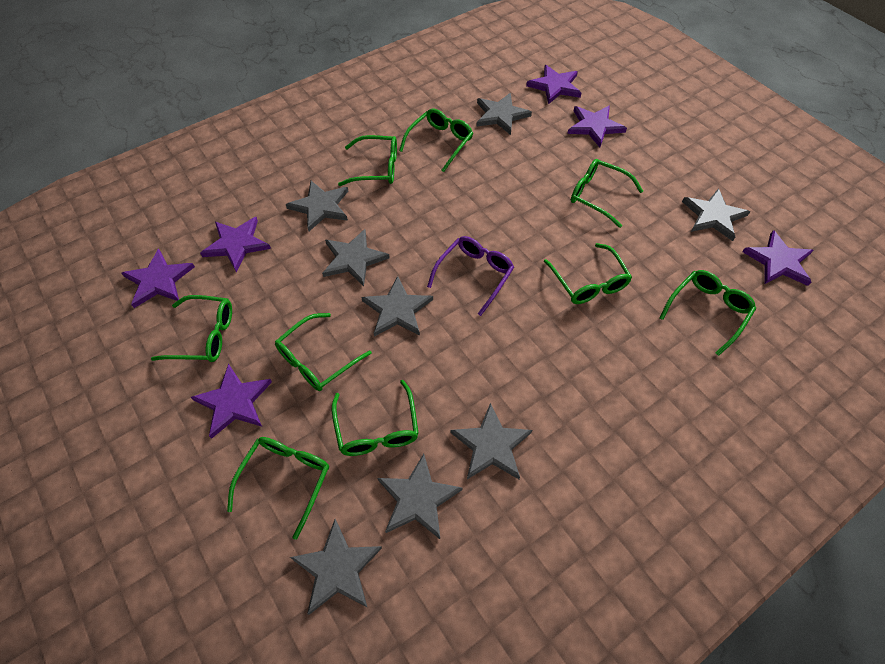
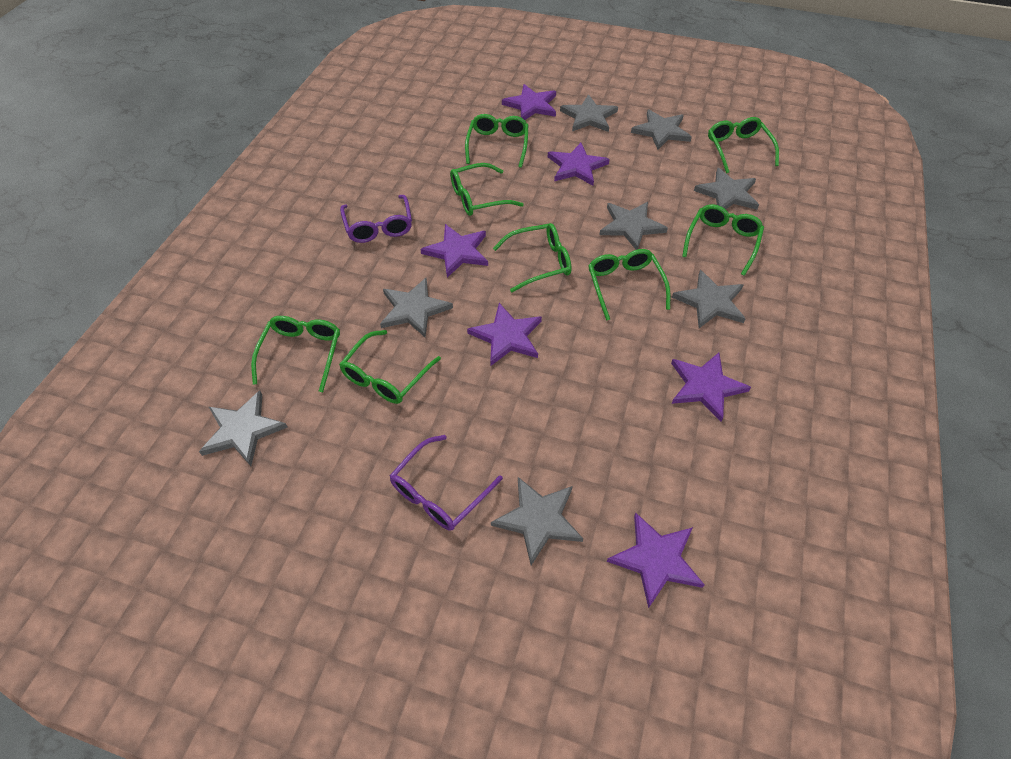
green glasses: [151,295,232,362] [227,437,329,540] [275,313,372,391] [332,380,419,456] [338,135,397,186] [399,109,473,172] [544,243,632,304] [571,159,643,228] [660,270,756,356] = 9 -> [251,316,340,392] [339,330,441,404] [450,163,524,216] [465,114,528,168] [493,223,571,292] [588,249,670,321] [682,204,764,276] [708,117,779,173] = 8
purple glasses: [427,236,514,316] = 1 -> [340,195,412,243] [389,435,503,531] = 2

